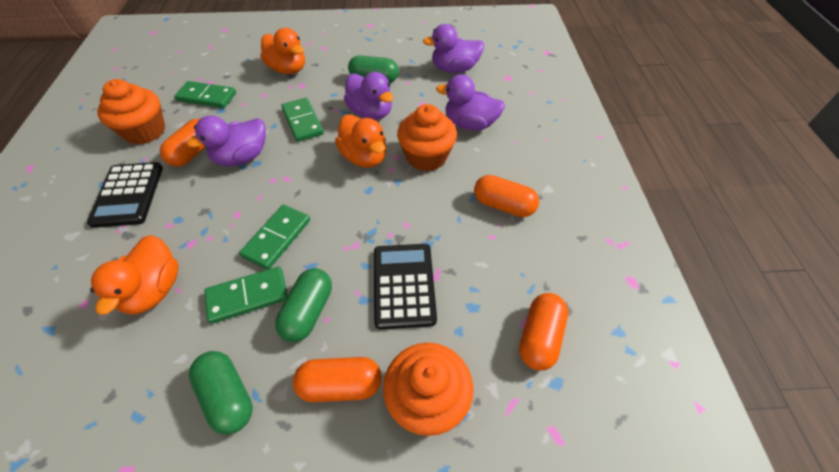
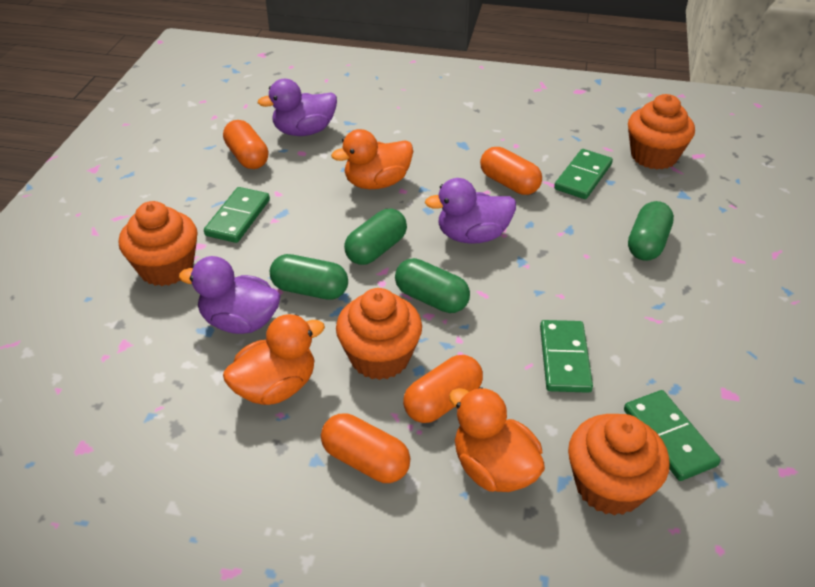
black calculator: [87,162,163,228] [374,244,437,329] = 2 -> none = 0
green capsule: [189,351,253,435] [275,268,332,342] [348,55,399,83] = 3 -> [270,254,348,300] [344,209,407,265] [395,258,470,313] [628,201,674,261] = 4
orange cupcake: [97,79,165,145] [383,343,474,436] [397,104,457,171] = 3 -> [119,201,198,286] [336,288,422,380] [568,414,670,516] [628,94,695,170] = 4
purple duck: [186,115,266,166] [344,72,394,120] [423,24,484,73] [436,74,505,130] = 4 -> [179,256,281,334] [258,79,337,136] [425,178,516,244] = 3

